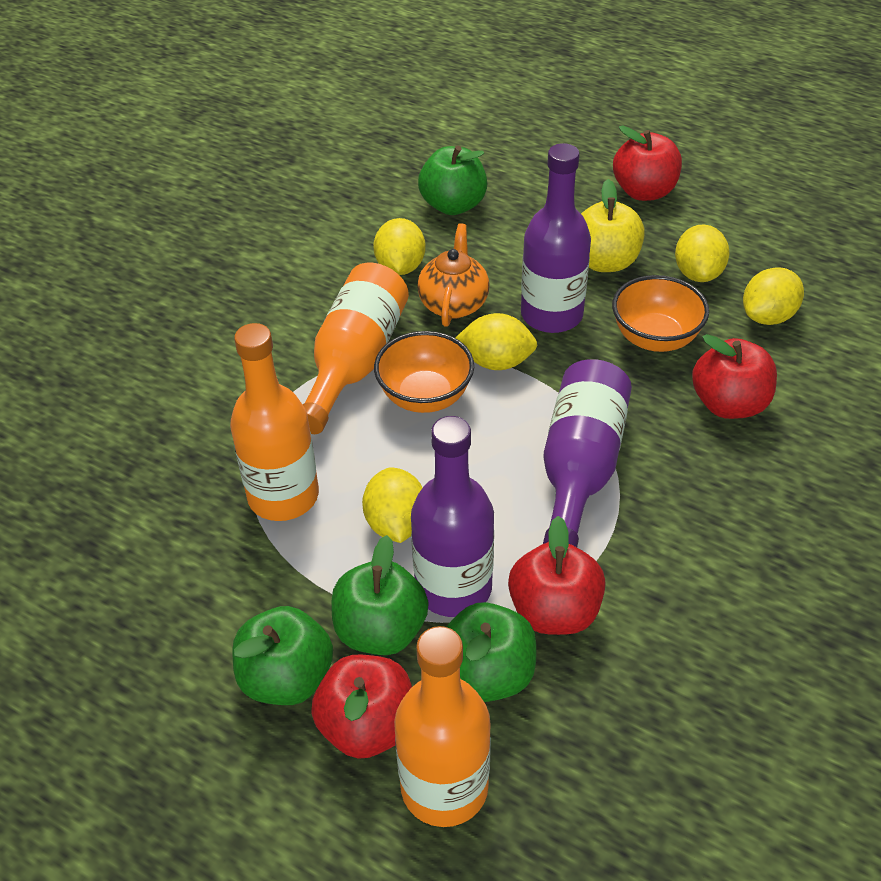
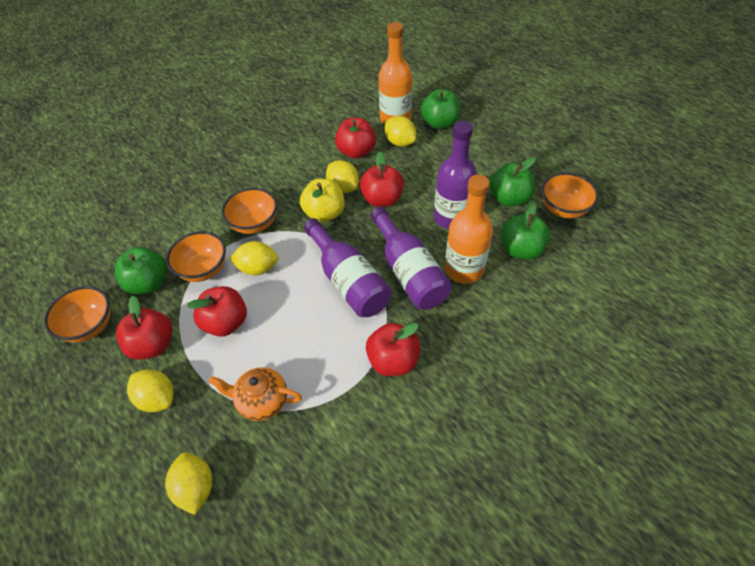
orange bottle: [230,323,319,521] [302,263,409,434] [394,626,491,827] = 3 -> [378,22,412,125] [445,175,493,284] = 2
orange bowl: [374,331,474,413] [612,275,709,352] = 2 -> [44,286,111,342] [166,231,226,282] [222,188,277,234] [541,172,599,219] = 4
red apple: [311,655,412,759] [508,516,606,635] [613,126,682,201] [692,334,777,419] = 4 -> [116,296,173,360] [187,286,247,337] [335,118,376,159] [360,151,404,207] [366,323,420,376] = 5

